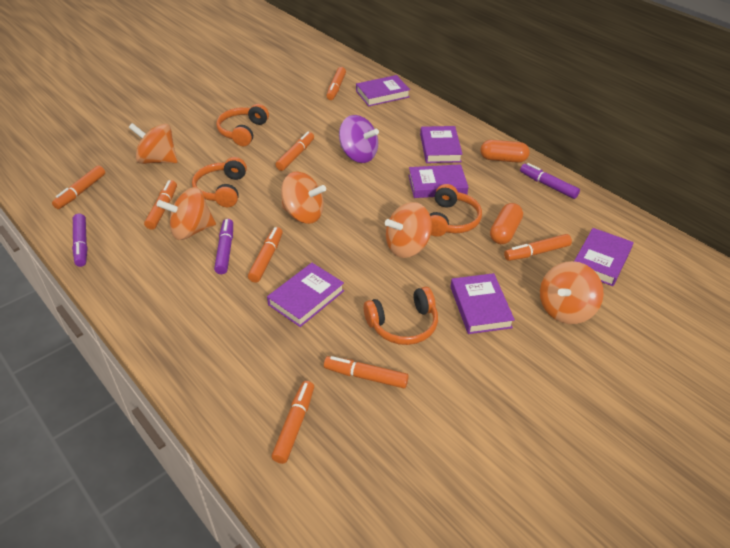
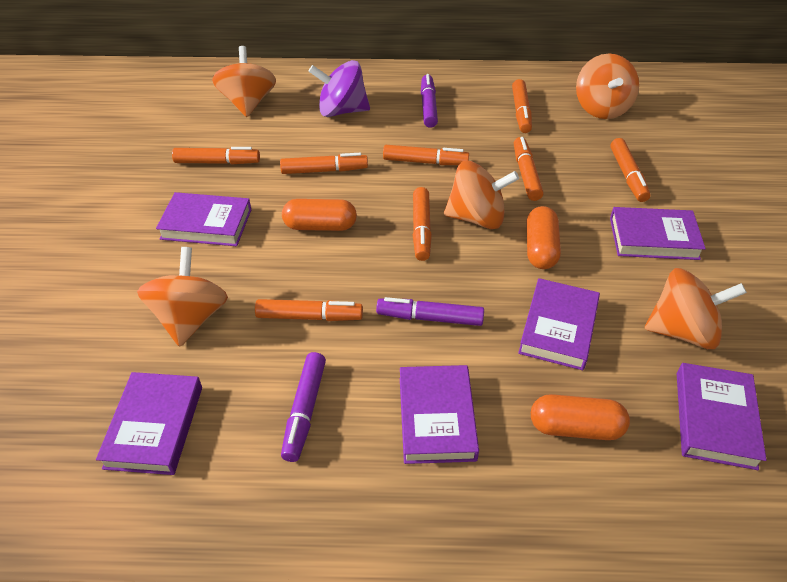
orange capsule: [481,140,530,163] [490,203,523,244] = 2 -> [282,199,357,231] [526,206,561,269] [531,394,630,440] = 3
orange headphones: [192,157,247,207] [216,104,269,146] [364,287,438,345] [430,184,482,237] = 4 -> none = 0

